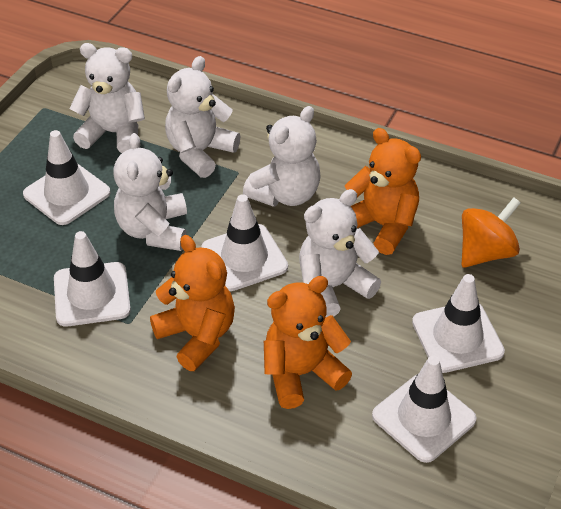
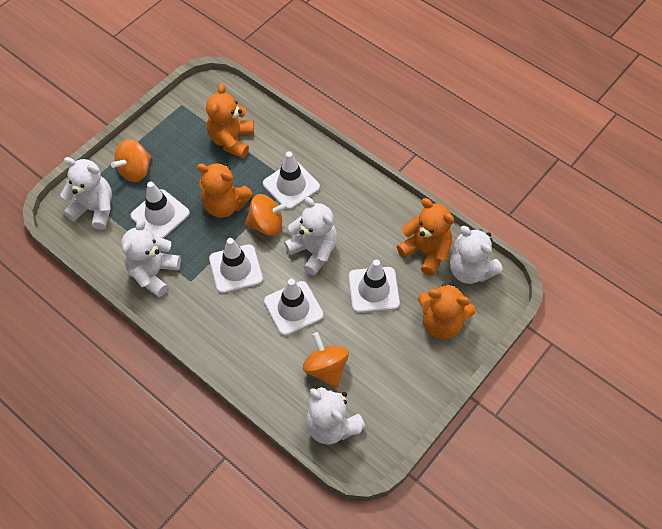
orange spinning top: [462,197,521,268] = 1 -> [111,139,151,182] [244,194,289,236] [303,332,349,389] = 3
orange teddy bear: [150,235,235,371] [264,276,352,409] [345,128,421,255] = 3 -> [197,162,253,218] [206,83,254,158] [397,198,454,276] [418,282,476,339] = 4

